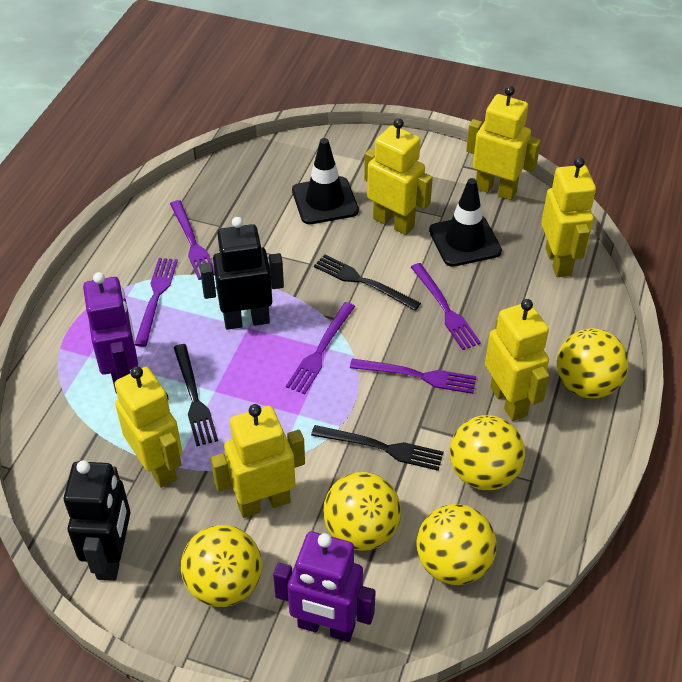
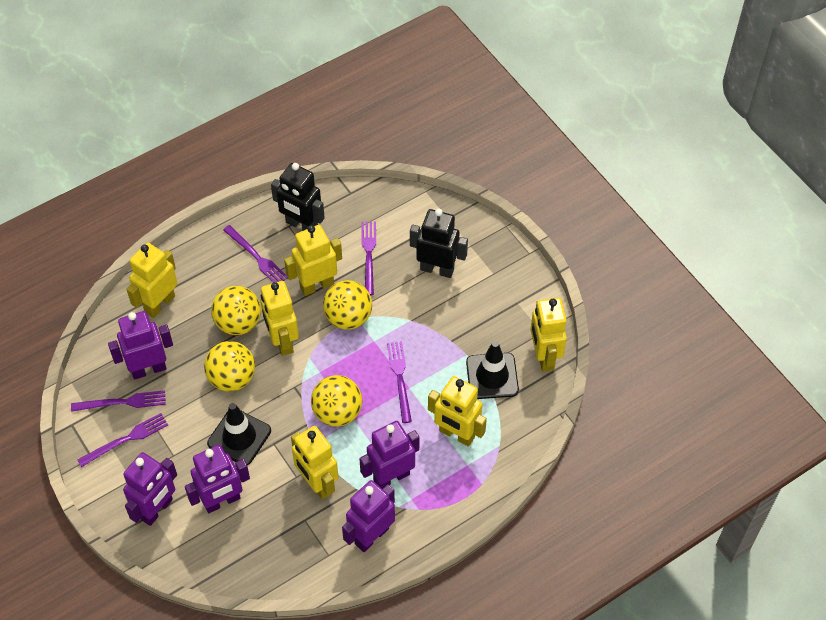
black fork: [173,344,218,446] [311,425,444,471] [314,254,421,311] = 3 -> none = 0
purple robot: [83,272,138,394] [273,532,376,642] = 2 -> [108,311,173,380] [123,452,177,526] [185,445,250,513] [342,480,395,552] [359,421,419,489] = 5
yellow ball: [181,525,262,607] [323,472,401,551] [417,504,497,585] [450,415,525,491] [557,328,629,399] = 5 -> [204,341,255,392] [211,286,261,335] [311,375,362,427] [323,280,372,330] = 4

